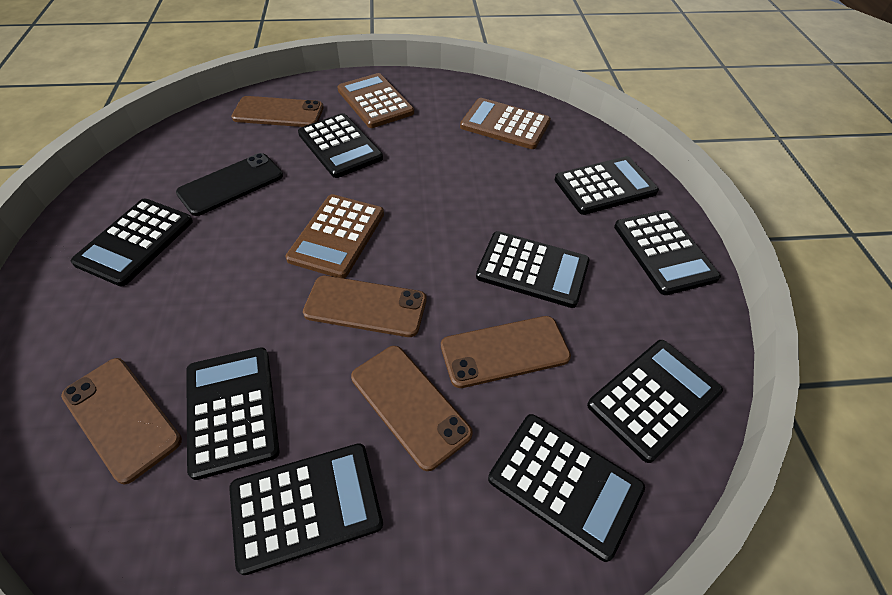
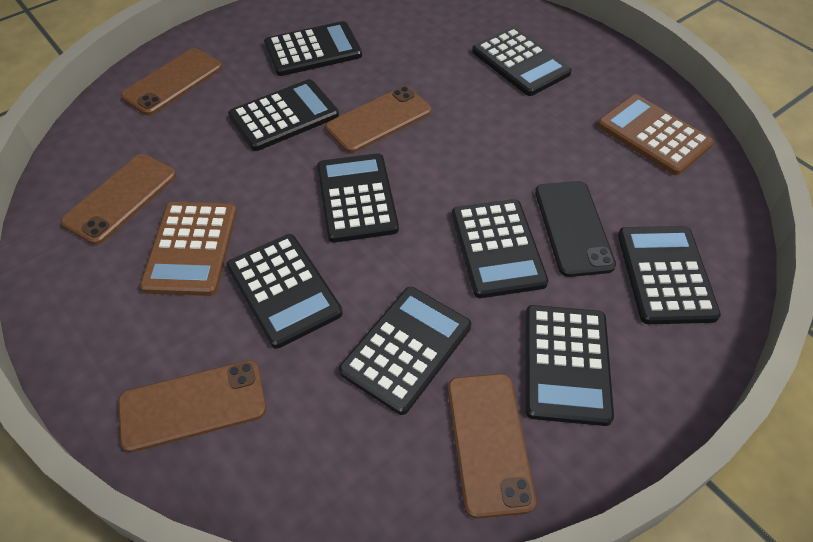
brown calculator: [286,194,384,278] [337,73,414,128] [460,98,551,149] = 3 -> [140,202,237,296] [597,94,714,175] = 2

